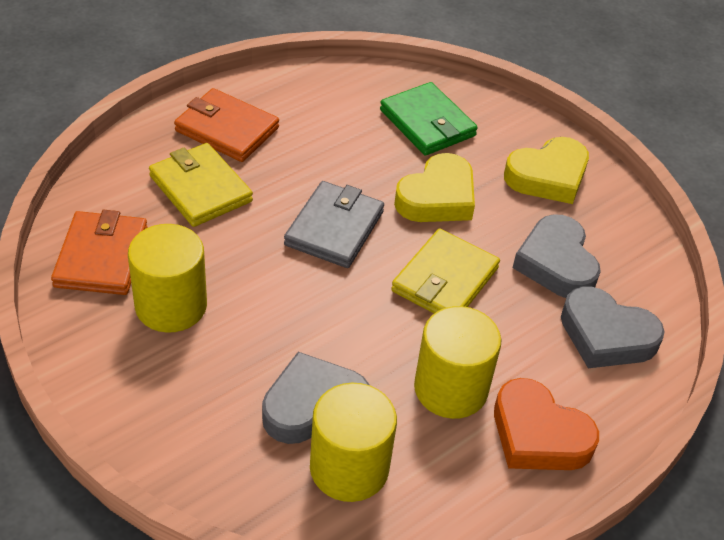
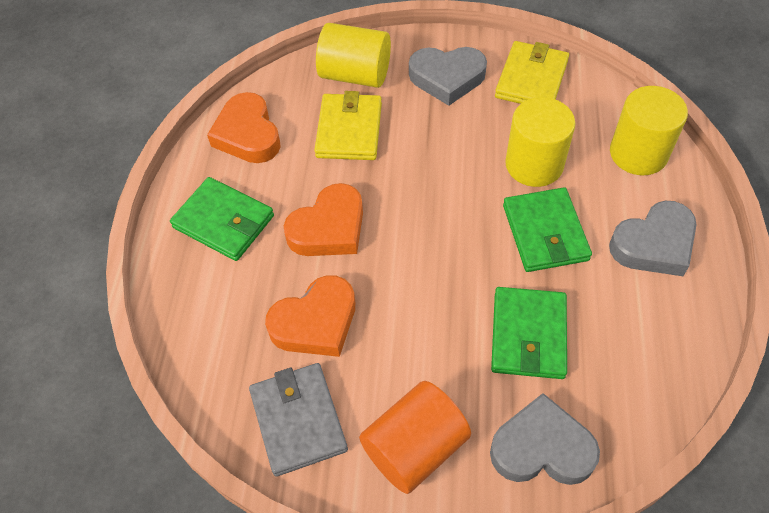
green wallet: [380,82,478,156] = 1 -> [170,177,274,261] [491,287,567,379] [503,187,592,272] = 3
orange cylinder: none = 0 -> [359,381,471,494] = 1
orange heart: [494,378,599,470] = 1 -> [207,92,281,163] [265,275,355,357] [284,183,363,256] = 3
orange wallet: [51,210,148,295] [174,88,279,162] = 2 -> none = 0
yellow heart: [394,153,475,222] [504,137,589,204] = 2 -> none = 0

